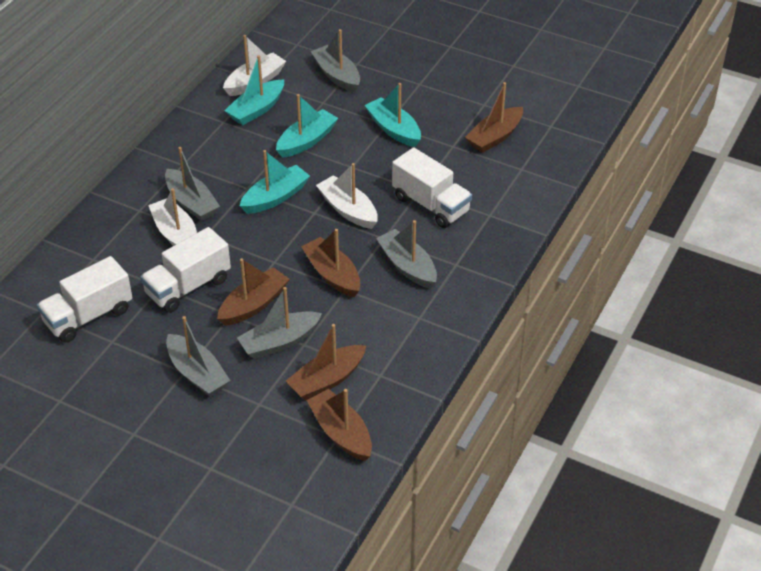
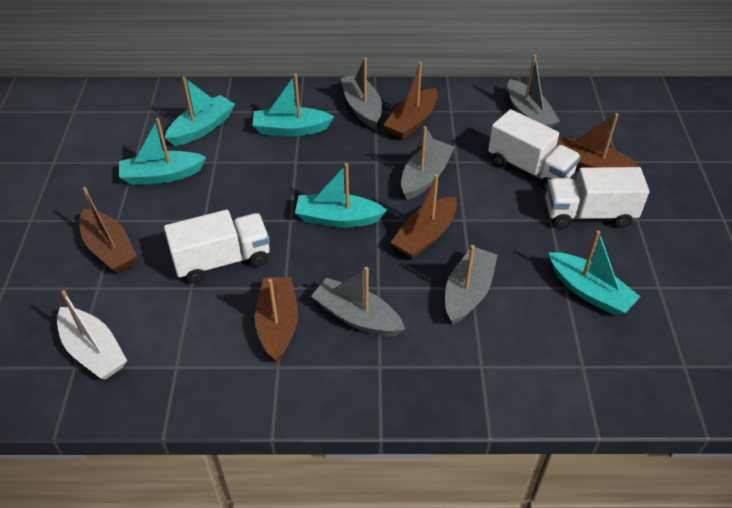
turquoise boat: [224,55,284,125] [240,150,310,214] [276,94,338,158] [365,83,421,147] = 4 -> [119,118,206,185] [165,77,235,146] [252,73,334,136] [295,163,387,227] [549,231,641,316] = 5
white boat: [148,188,197,246] [223,35,286,96] [316,163,378,229] = 3 -> [57,290,127,379] = 1

